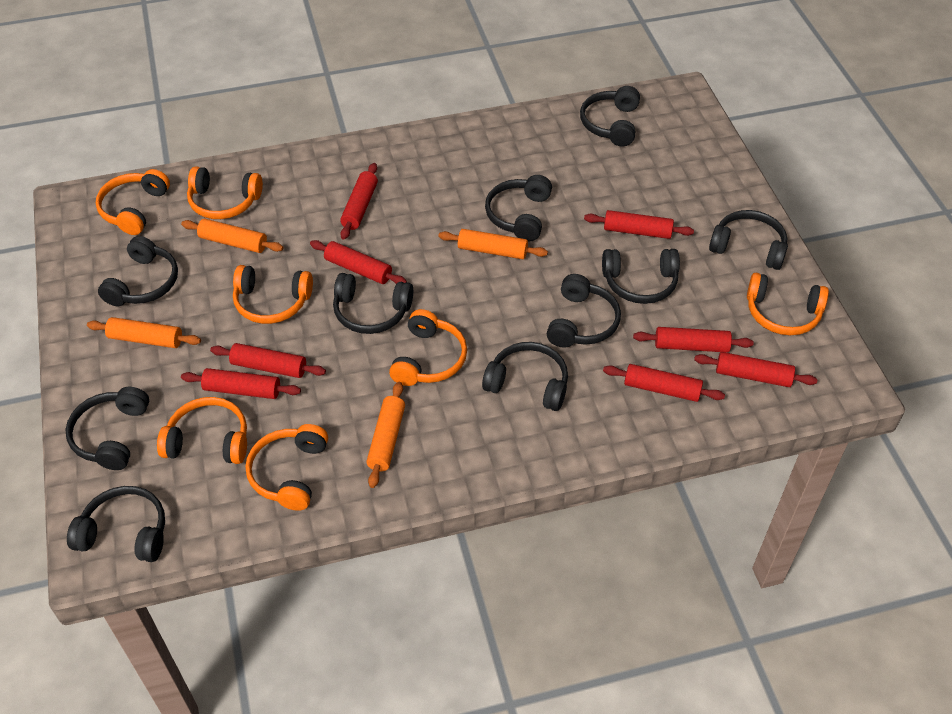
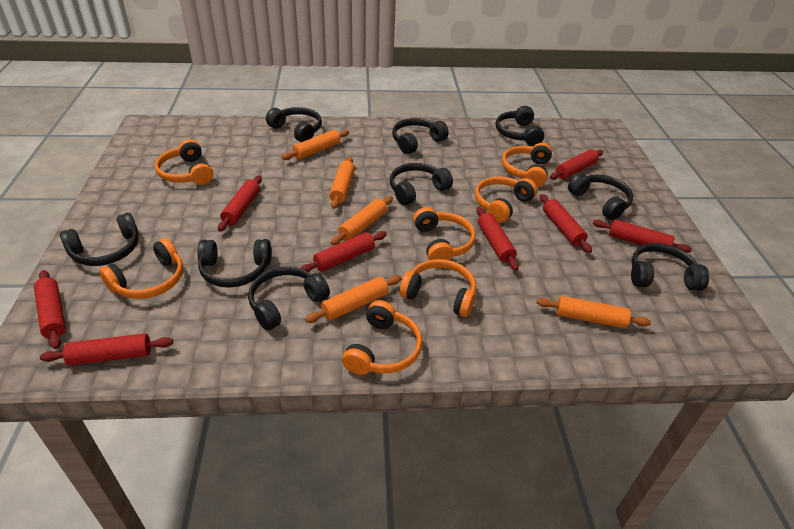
black headphones: [65,387,149,470] [67,486,165,562] [98,236,178,306] [333,273,413,334] [482,342,568,411] [485,175,552,242] [547,274,621,348] [580,86,640,146] [602,249,680,304] [709,210,788,270] = 10 -> [60,213,139,266] [197,239,271,288] [248,267,330,330] [266,107,322,142] [390,163,453,205] [392,118,449,154] [496,106,544,146] [568,173,633,220] [631,243,709,291] = 9
orange rolling pin: [87,317,201,348] [181,219,283,253] [366,382,405,488] [438,229,548,259] = 4 -> [282,130,349,160] [305,275,402,323] [329,157,355,209] [331,196,393,245] [536,296,651,329] = 5

